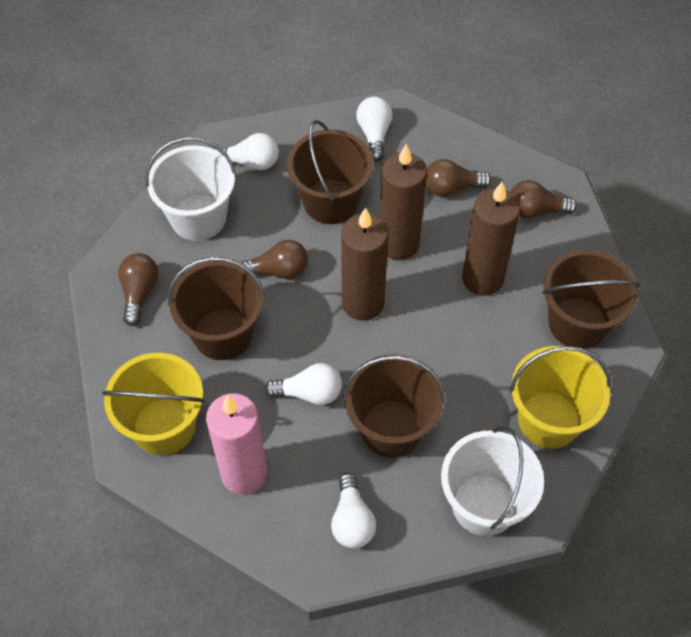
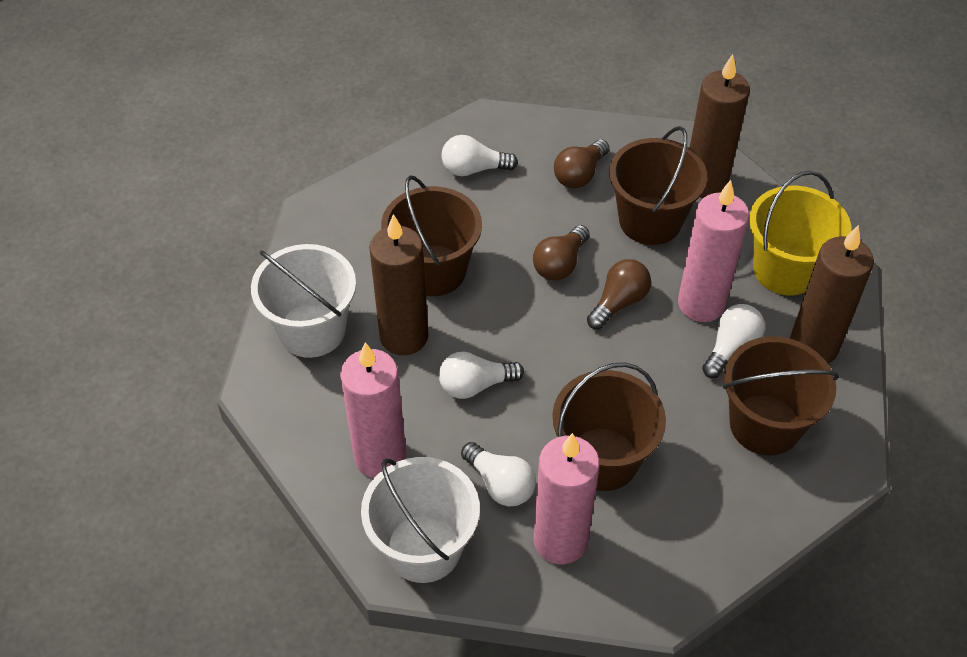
brown light bulb: [118,253,159,326] [239,240,308,279] [426,159,492,197] [511,180,577,218] = 4 -> [533,225,590,281] [554,139,609,188] [587,259,651,329] = 3
pink candle: [206,393,267,495] = 1 -> [340,342,406,478] [534,433,600,564] [678,180,749,322] = 3
yellow bucket: [102,353,205,455] [510,346,611,449] = 2 -> [749,171,851,296] = 1

